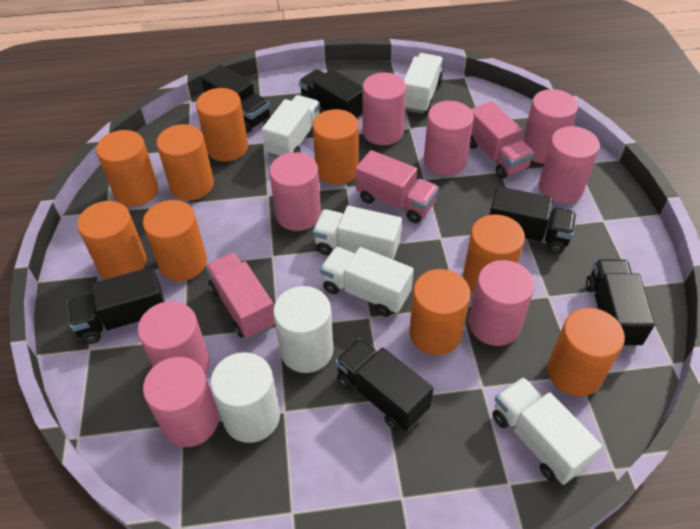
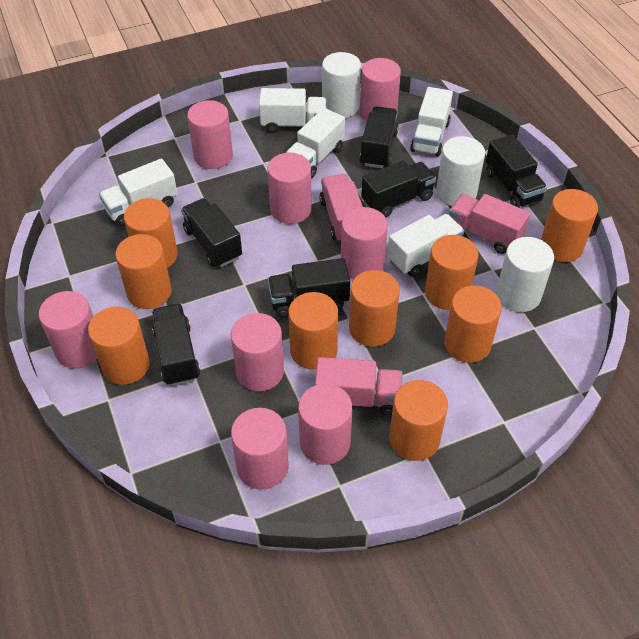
white cylinder: [210,352,280,443] [273,286,333,373] = 2 -> [322,52,361,118] [436,136,485,206] [496,237,554,312] = 3

